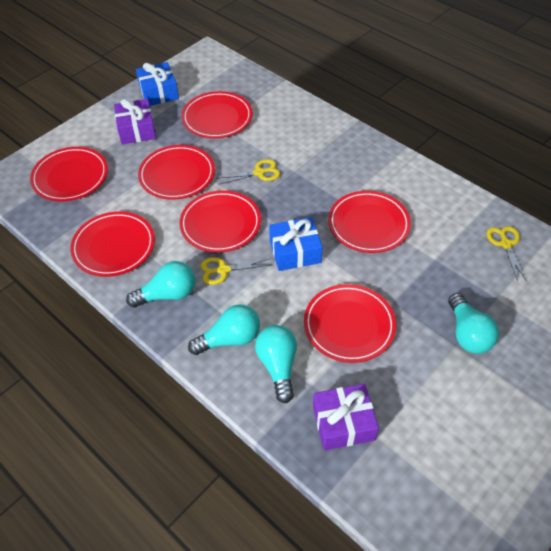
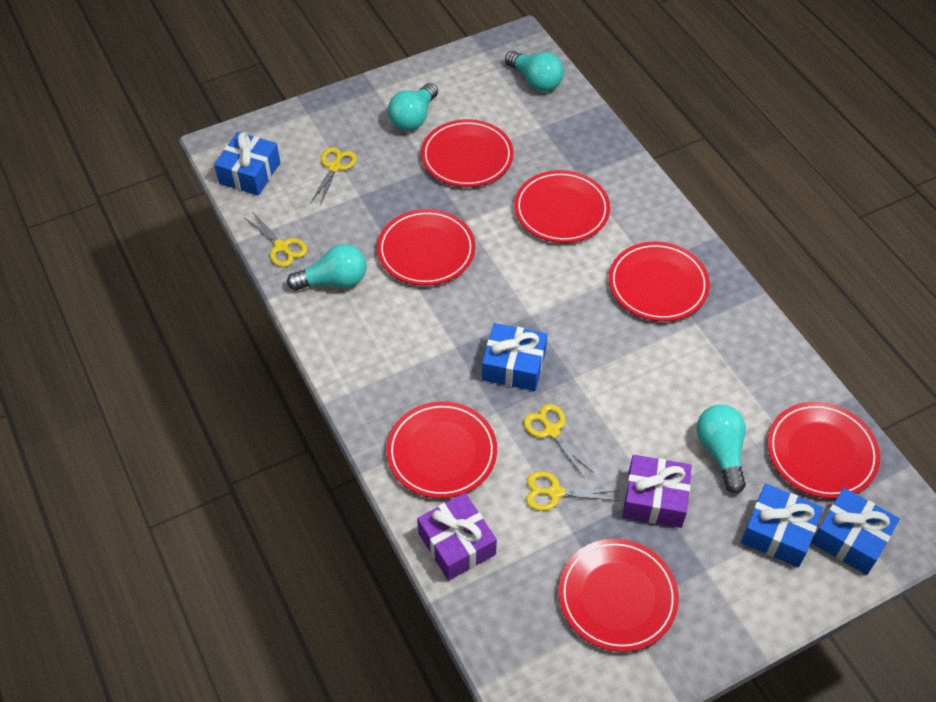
blue gift: [136,62,179,106] [269,217,323,271] = 2 -> [214,132,280,196] [482,323,547,391] [741,483,823,567] [812,488,900,575] = 4
yellow scissors: [201,257,271,285] [216,159,280,185] [487,226,527,282] = 3 -> [245,213,307,267] [311,147,357,205] [524,404,594,479] [526,471,620,511] = 4

